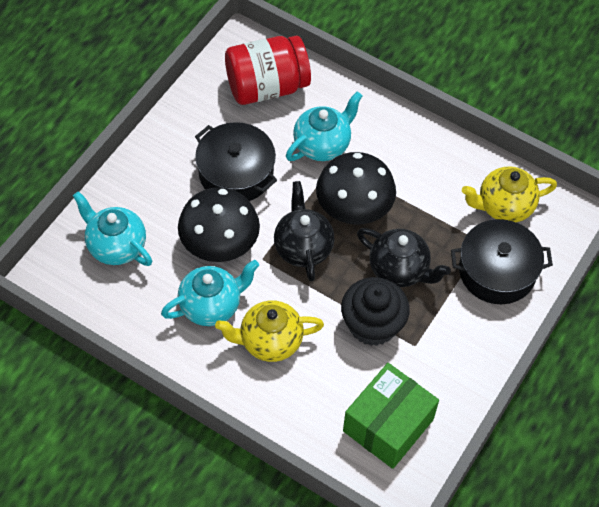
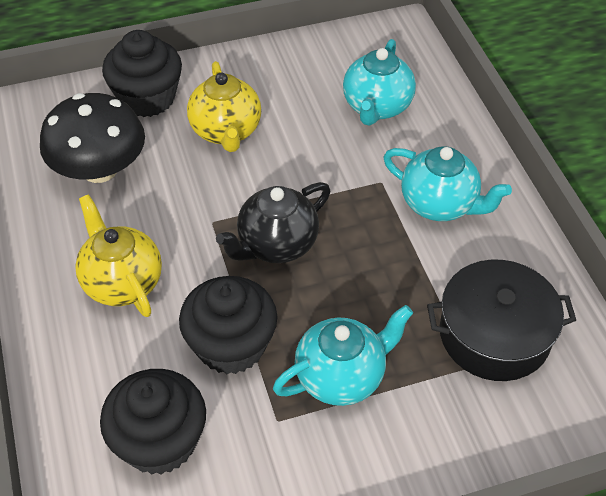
black cupcake: [341,277,410,346] = 1 -> [100,369,206,475] [102,30,182,117] [179,276,277,374] = 3
black mushroom: [178,187,260,262] [316,152,396,224] = 2 -> [40,93,145,183] = 1
black pot: [195,122,277,201] [451,219,553,304] = 2 -> [427,260,576,381] = 1
black teapot: [274,181,335,281] [357,228,451,287] = 2 -> [216,182,330,263] = 1
green box: [343,363,439,469] = 1 -> none = 0
red jar: [225,35,311,105] = 1 -> none = 0

